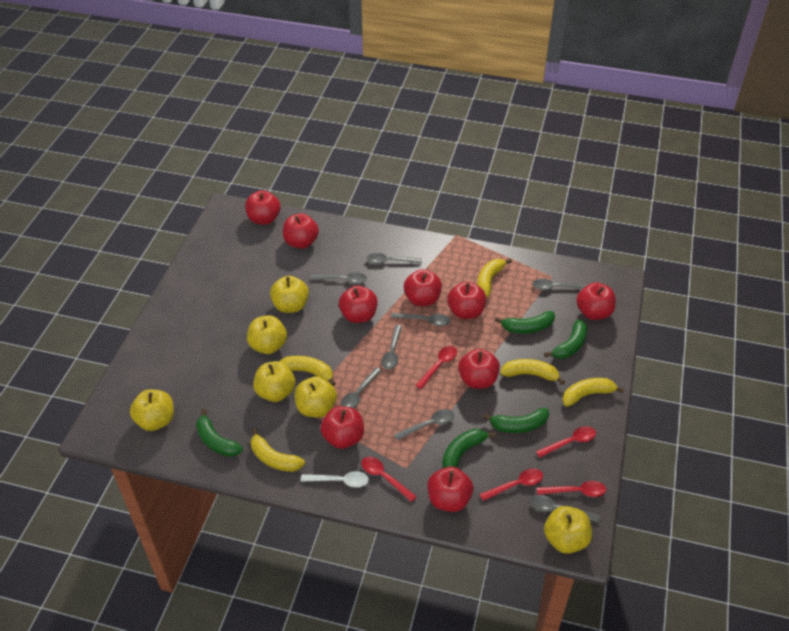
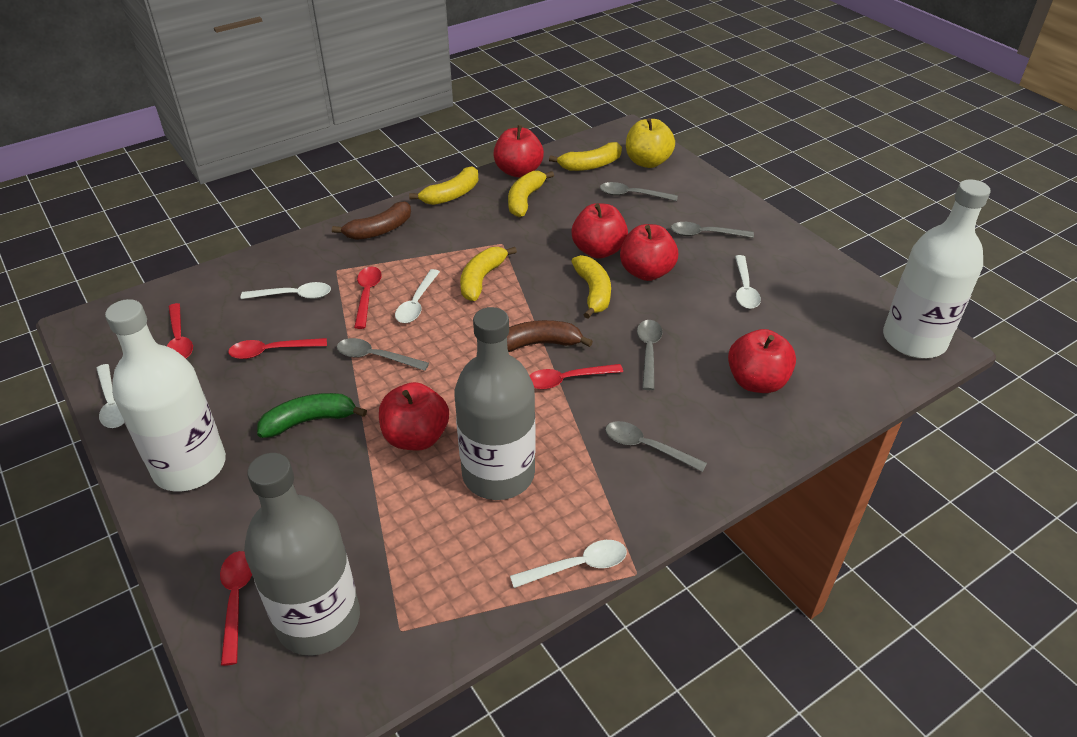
brown banana: none = 0 -> [332,202,411,240] [507,320,593,352] = 2
green banana: [196,409,243,457] [442,429,496,468] [483,408,549,433] [495,311,555,333] [544,319,587,359] = 5 -> [257,393,367,438] = 1
grey bottle: none = 0 -> [244,453,360,656] [455,307,535,500] = 2
grey spoon: [310,272,367,284] [341,367,382,409] [366,253,422,264] [381,325,402,370] [391,313,450,326] [394,409,454,441] [530,495,600,522] [532,279,588,290] = 8 -> [337,338,429,371] [600,182,678,201] [605,421,707,472] [637,320,663,390] [671,222,754,238] = 5
red apple: [245,190,281,225] [283,213,319,249] [320,406,364,449] [339,285,378,323] [404,269,442,306] [428,467,473,512] [447,282,486,319] [458,349,500,389] [576,282,616,320] = 9 -> [379,382,449,450] [493,125,544,177] [572,203,628,259] [620,224,678,281] [728,329,796,393] = 5
white bottle: none = 0 -> [105,299,226,492] [883,179,991,358] = 2
white spoon: [301,471,369,488] = 1 -> [96,364,124,428] [241,282,331,299] [395,269,440,323] [510,540,627,588] [735,255,761,309] = 5
yellow apple: [130,389,174,431] [247,315,287,354] [253,361,295,402] [270,276,309,313] [295,376,337,418] [544,506,592,554] = 6 -> [626,118,675,168] = 1

